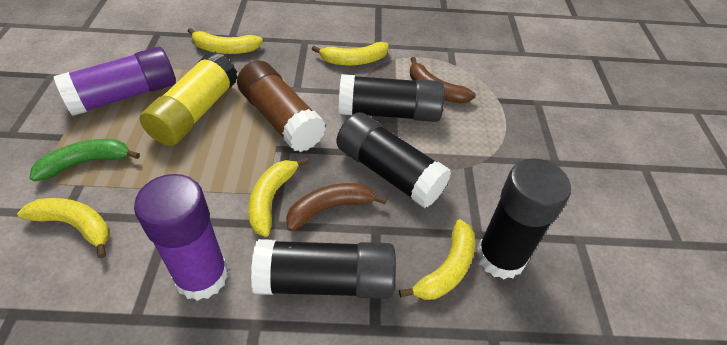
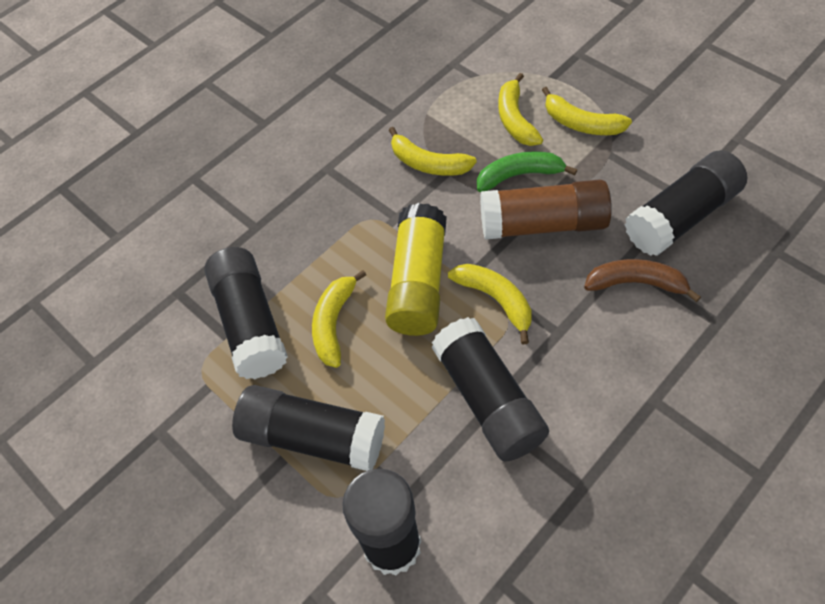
black glue stick: [251,239,396,299] [336,112,451,208] [339,74,445,122] [477,158,571,279] = 4 -> [204,247,288,379] [232,385,385,471] [342,469,422,576] [431,317,549,462] [624,150,748,256] = 5
brown banana: [286,183,387,231] [410,57,476,104] = 2 -> [584,259,701,302] = 1
purple glue stick: [54,47,176,116] [134,174,228,301] = 2 -> none = 0

